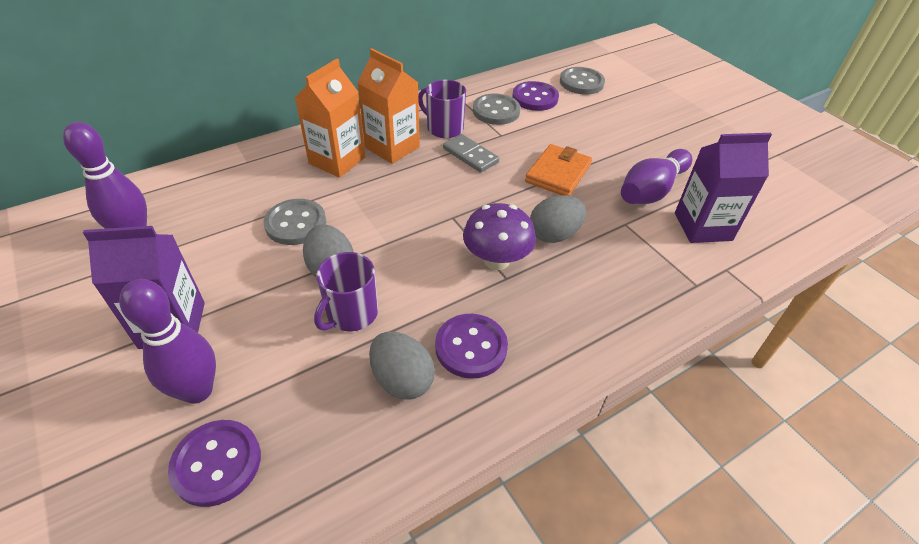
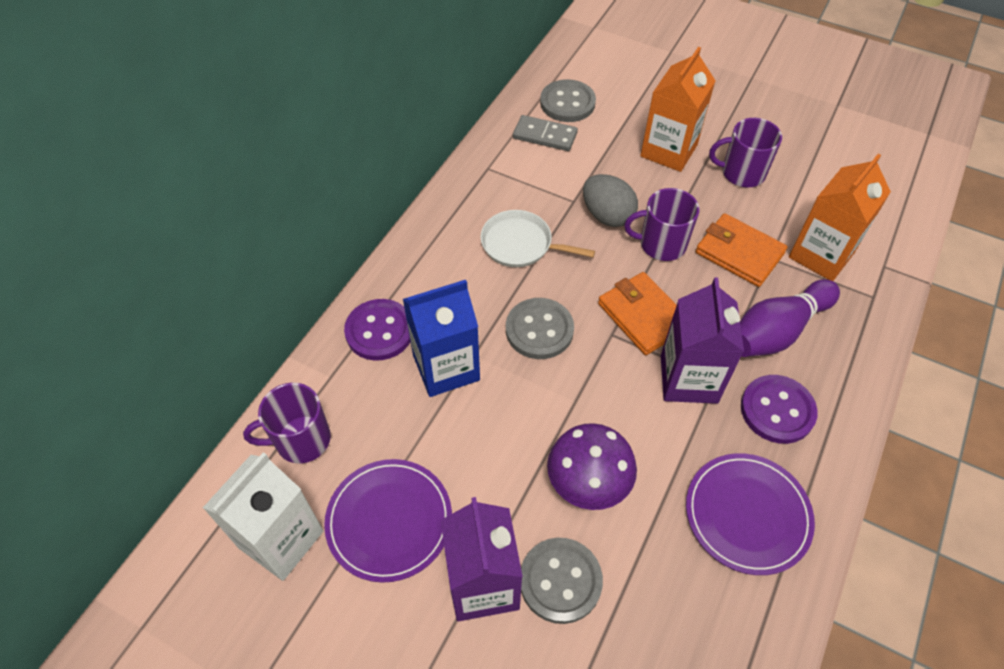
blue carton: none = 0 -> [403,280,480,397] = 1
grey egg: [303,225,353,278] [369,332,435,399] [530,195,586,243] = 3 -> [583,174,638,227] = 1
orange wallet: [525,144,592,196] = 1 -> [598,272,677,355] [695,213,788,287] = 2
purple bowling pin: [63,122,147,229] [119,279,216,404] [621,149,692,204] = 3 -> [740,279,840,357] = 1
purple button: [168,420,261,507] [435,314,508,379] [512,81,559,111] = 3 -> [344,299,410,361] [741,375,818,444] = 2
purple mug: [314,252,378,332] [418,80,466,139] = 2 -> [243,383,331,464] [624,188,699,261] [709,118,782,187] = 3
purple plate: none = 0 -> [324,459,452,583] [686,453,815,575] = 2
white carton: none = 0 -> [203,452,323,581] = 1
white pan: none = 0 -> [480,210,595,267] = 1

